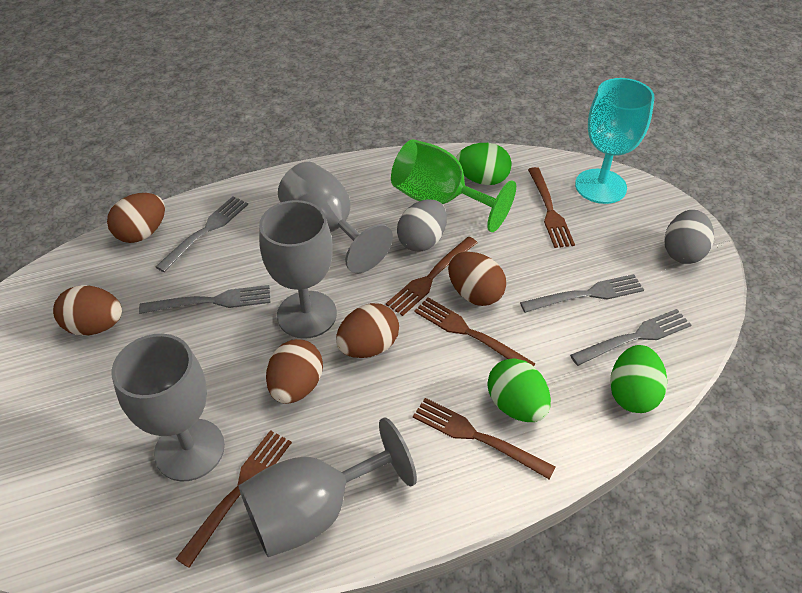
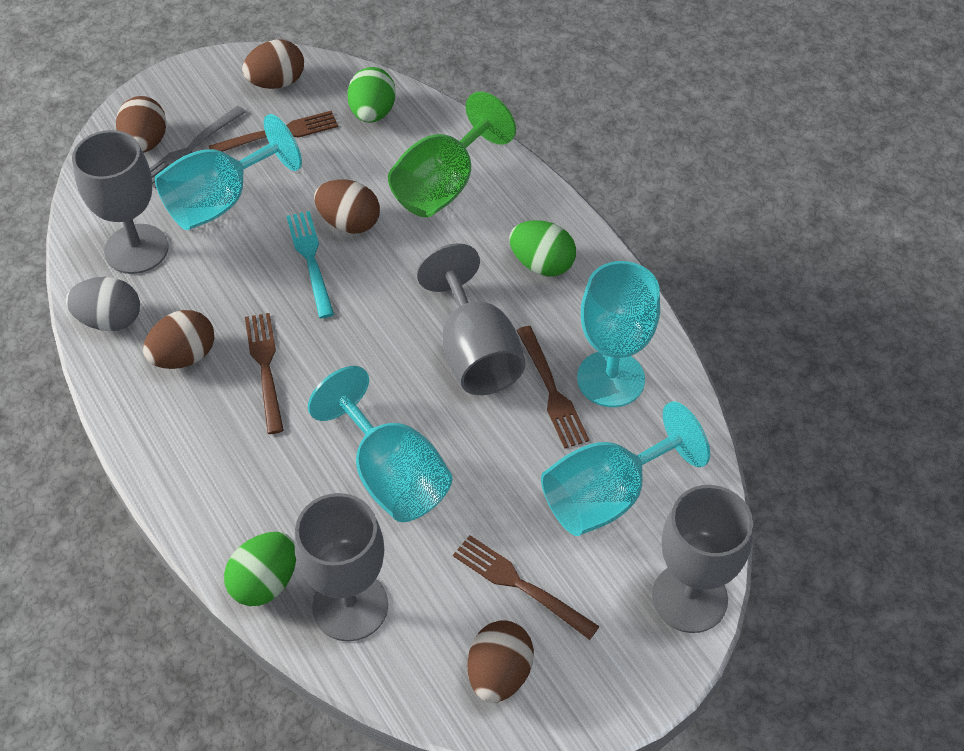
brown fork: [176,430,292,568] [386,237,478,316] [413,398,556,479] [414,297,536,366] [528,167,575,248] = 5 -> [209,111,338,152] [245,313,284,434] [453,535,600,640] [516,326,589,449] = 4
grey egg: [397,199,447,252] [664,210,714,264] = 2 -> [66,277,140,331] = 1
grey fork: [139,285,270,314] [155,196,248,272] [520,274,644,313] [570,309,691,366] = 4 -> [150,105,246,189] = 1
turquoise fork: none = 0 -> [286,211,334,318] = 1
turquoise goblet: [575,78,655,204] = 1 -> [155,114,302,230] [308,366,453,522] [541,401,710,536] [577,261,660,407] = 4

